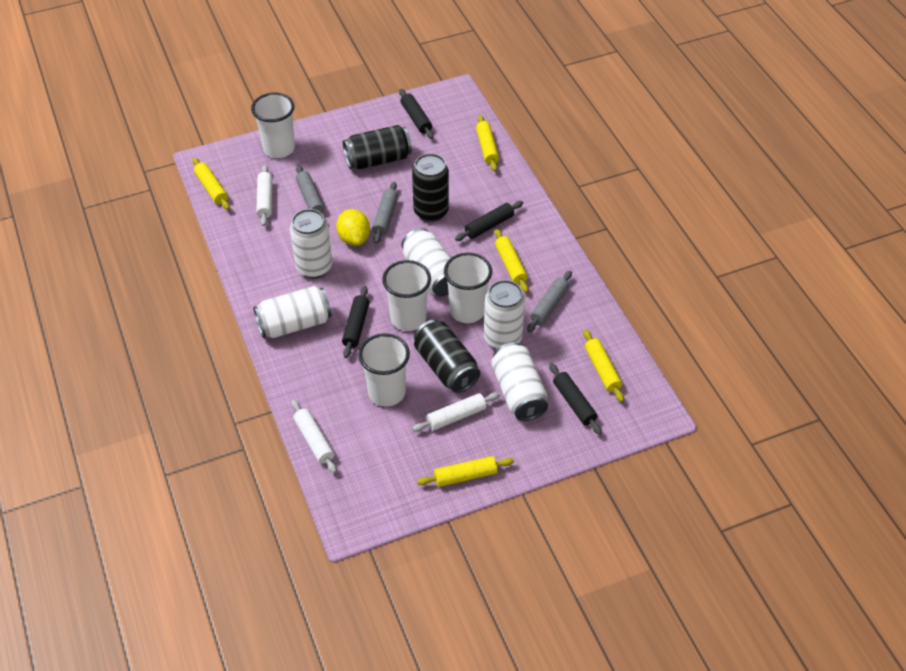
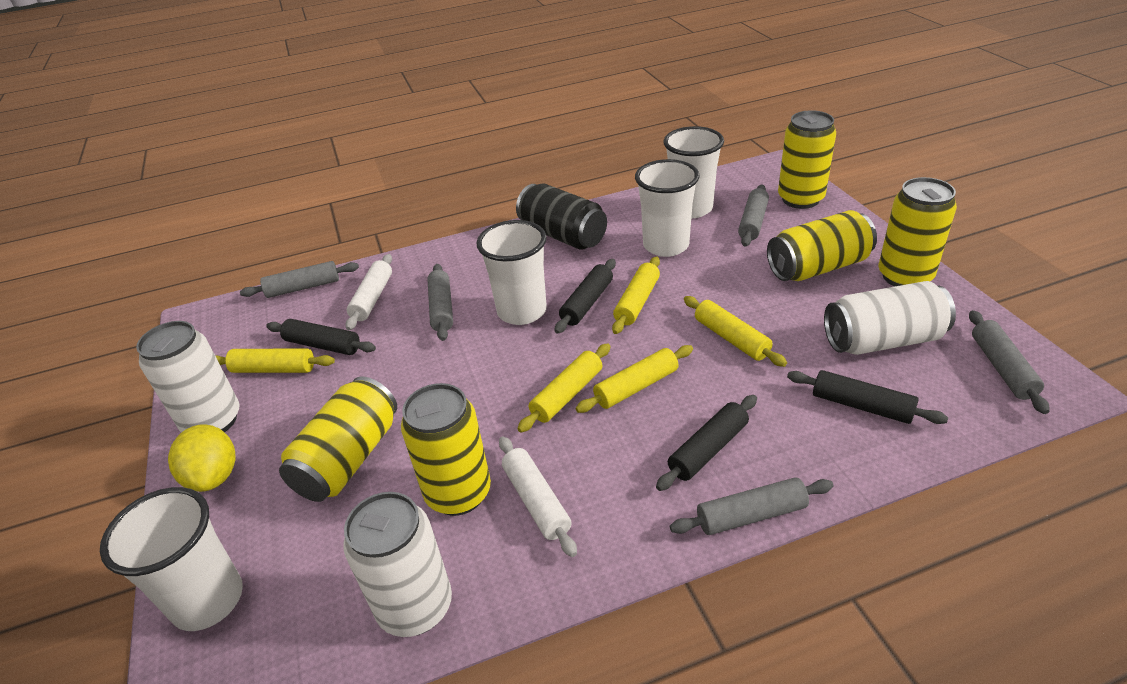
black can: [343,125,412,169] [412,153,449,222] [414,320,480,393] = 3 -> [516,184,607,250] = 1
grey rolling pin: [296,165,325,219] [372,182,398,244] [527,271,572,332] = 3 -> [240,261,359,298] [427,264,453,341] [670,477,834,535] [738,185,769,247] [969,310,1049,414] = 5
white can: [253,286,332,338] [290,209,332,278] [401,228,451,296] [484,280,525,349] [491,342,548,421] = 5 -> [136,321,239,433] [343,492,452,637] [824,281,956,355] = 3
white rolling pin: [256,165,272,226] [291,400,337,473] [412,392,500,432] = 3 -> [345,254,392,330] [499,436,577,557] = 2
yellow can: none = 0 -> [279,376,397,502] [401,383,491,516] [767,210,877,281] [778,110,836,209] [879,177,957,286] = 5

